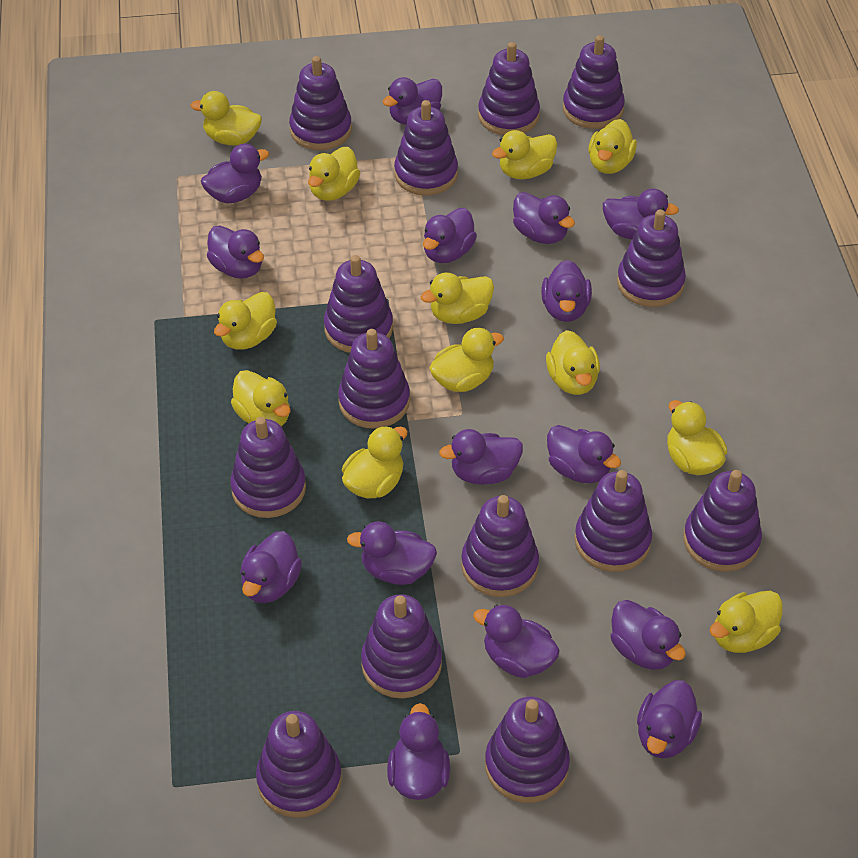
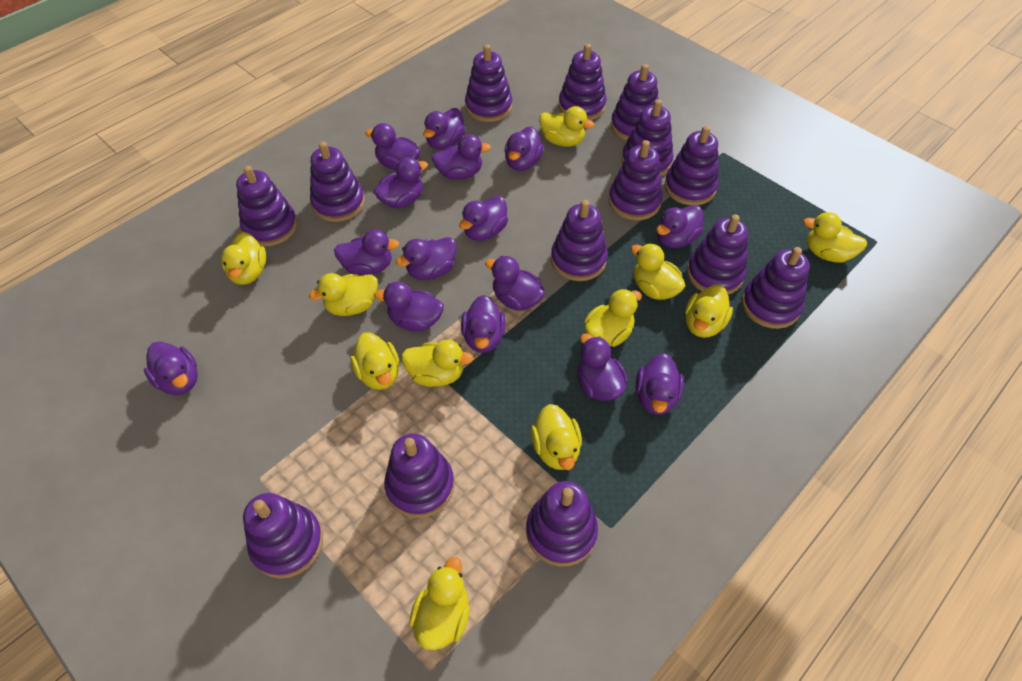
yellow duck: [190,91,262,146] [214,292,277,350] [231,370,290,426] [308,147,360,201] [342,426,408,498] [421,273,494,324] [429,328,504,392] [492,130,557,179] [546,330,600,395] [588,119,637,174] [667,400,727,475] [710,591,783,653] = 12 -> [221,232,266,285] [309,273,378,316] [350,333,399,390] [401,340,473,387] [409,557,470,650] [531,404,582,470] [539,106,594,147] [584,289,642,347] [631,243,685,300] [685,285,733,338] [803,212,867,263] = 11

